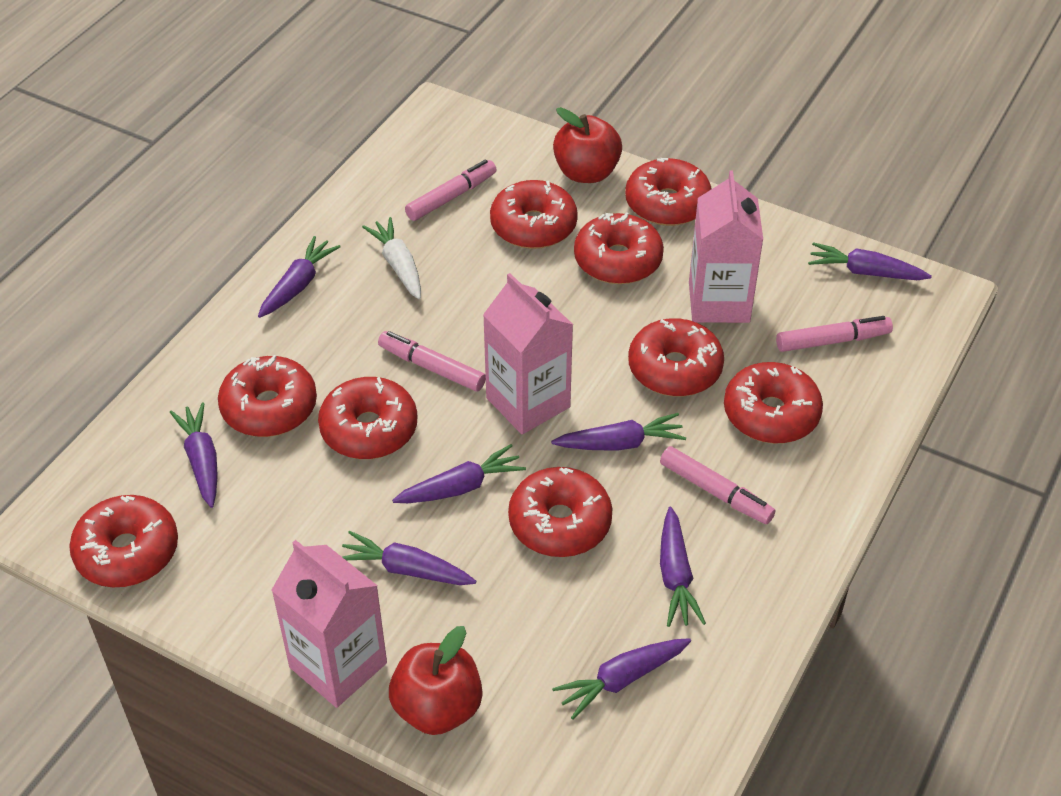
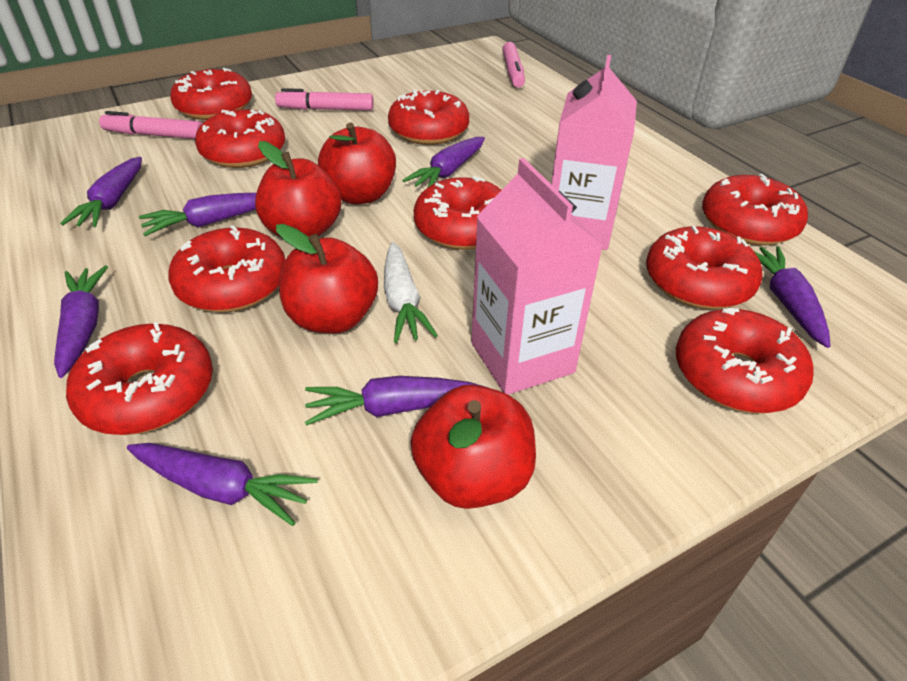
pink carton: [271,540,387,708] [483,273,573,434] [689,171,763,323] = 3 -> [471,158,604,395] [551,55,637,250] = 2
pink marker: [378,331,486,392] [405,159,496,221] [660,446,775,524] [776,316,893,352] = 4 -> [99,111,202,139] [275,88,374,111] [502,42,525,88] = 3
purple carrot: [170,402,218,508] [258,236,341,318] [342,531,476,585] [392,444,526,503] [551,413,686,451] [552,638,691,720] [660,507,706,627] [808,242,932,280] = 8 -> [54,265,108,378] [60,157,142,228] [127,443,318,526] [139,193,256,236] [305,376,488,426] [402,137,485,187] [755,246,830,348] = 7
red apple: [389,626,483,735] [553,107,622,183] = 2 -> [255,141,342,237] [276,224,378,333] [318,123,396,204] [411,385,536,509] = 4

